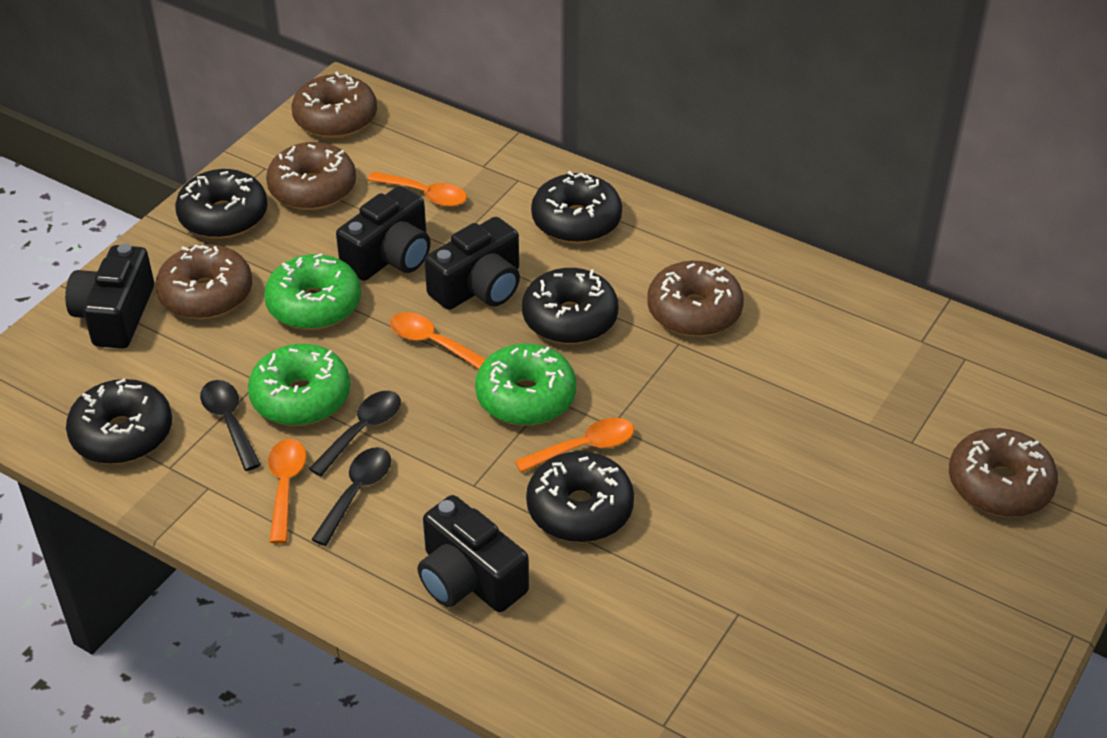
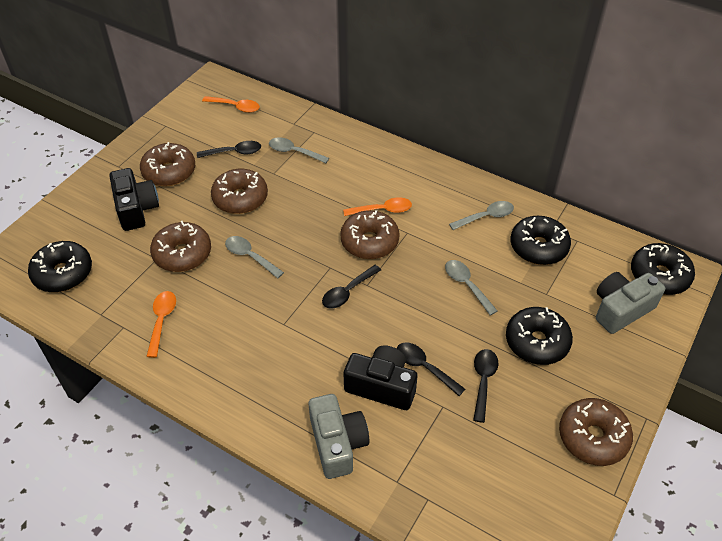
black camera: [65,244,154,349] [336,186,430,281] [418,495,529,612] [424,217,520,310] = 4 -> [109,168,159,231] [344,345,417,410] = 2
black donut: [66,379,172,464] [175,169,268,239] [522,268,619,344] [526,451,634,542] [531,171,622,243] = 5 -> [28,241,92,292] [506,307,573,365] [511,216,571,265] [631,243,695,295] = 4
black spoon: [200,380,261,471] [309,391,401,476] [311,447,391,546] = 3 -> [197,141,261,158] [322,265,381,309] [397,342,465,396] [473,349,498,423] = 4
green donut: [248,344,350,426] [264,253,361,330] [475,344,576,426] = 3 -> none = 0
grey camera: none = 0 -> [309,394,370,479] [596,272,665,334] = 2
grey spoon: none = 0 -> [225,236,284,278] [269,137,329,163] [445,260,498,315] [449,201,514,230] = 4
orange spoon: [268,439,306,544] [367,171,467,207] [390,312,486,369] [515,418,634,473] = 4 -> [146,291,176,358] [202,96,260,113] [343,197,412,216] = 3

